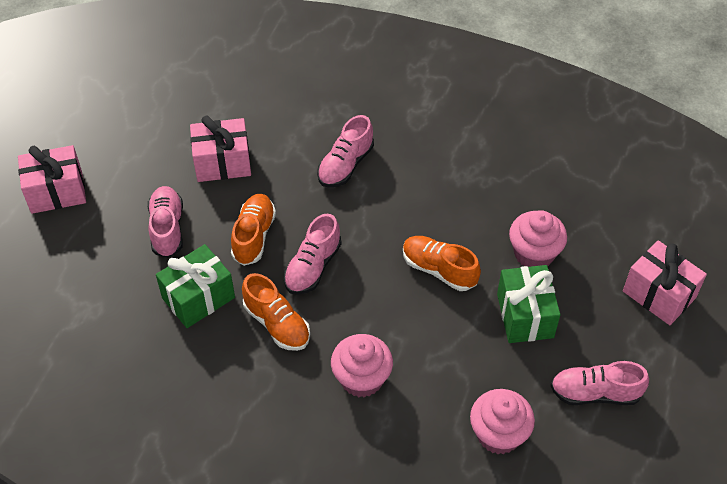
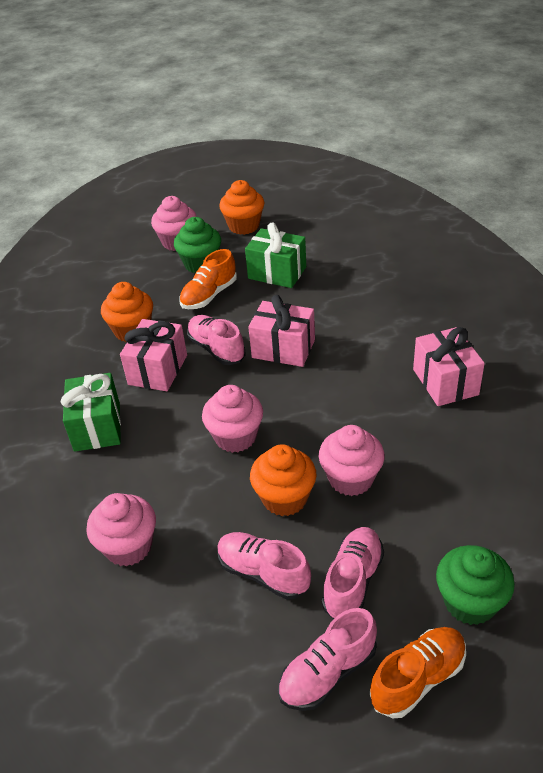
green cupcake: none = 0 -> [174,217,221,273] [436,545,515,625] = 2
orange cupcake: none = 0 -> [101,282,153,342] [219,180,264,235] [250,444,316,516] = 3
orange shoe: [231,194,276,266] [242,273,310,351] [403,236,481,291] = 3 -> [179,249,237,309] [370,627,466,718] = 2
pink cupcake: [331,334,393,398] [470,389,535,454] [509,210,567,267] = 3 -> [86,493,156,566] [151,196,197,251] [202,385,263,453] [319,425,385,496] = 4

